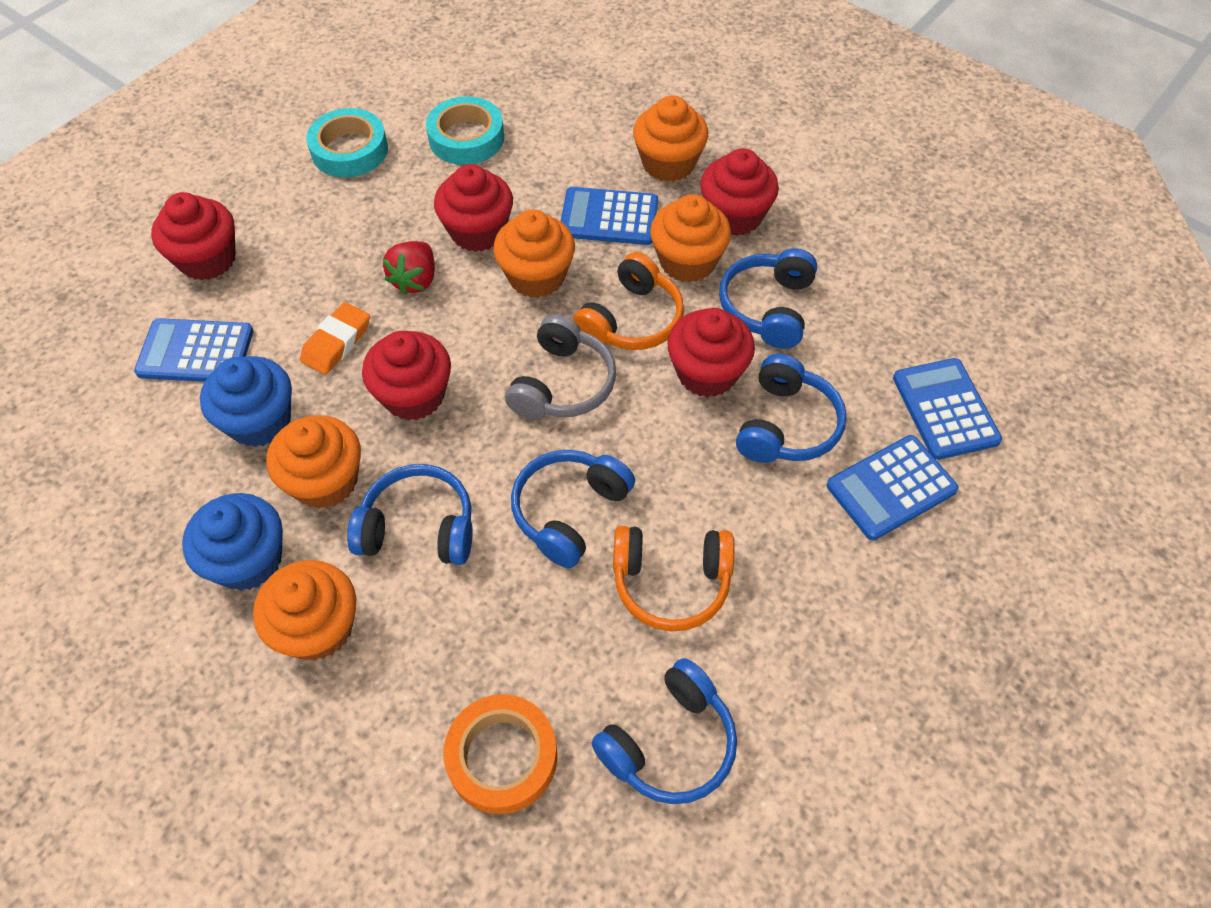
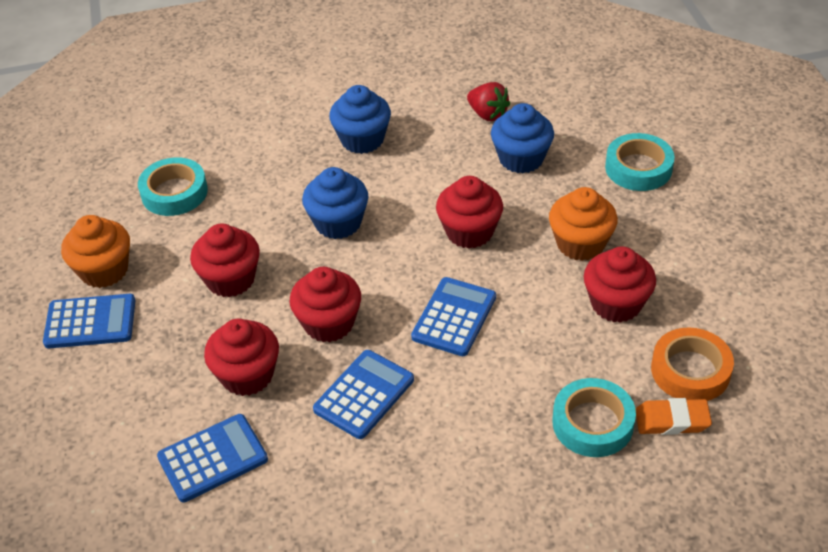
blue cupcake: [182,493,283,591] [200,356,292,447] = 2 -> [302,167,369,239] [329,85,391,154] [491,103,554,173] = 3
blue headphones: [347,464,473,565] [511,450,635,568] [591,658,737,804] [719,248,817,349] [736,354,847,463] = 5 -> none = 0
grey headphones: [505,314,616,419] = 1 -> none = 0
orange cupcake: [253,560,356,661] [266,415,361,509] [493,210,575,298] [633,95,708,182] [650,194,731,283] = 5 -> [61,215,130,288] [549,187,618,261] = 2
orange headphones: [573,252,684,350] [613,526,735,632] = 2 -> none = 0
turquoise tape: [306,108,388,178] [426,96,504,165] = 2 -> [138,157,208,216] [553,378,636,457] [605,133,675,191] = 3

